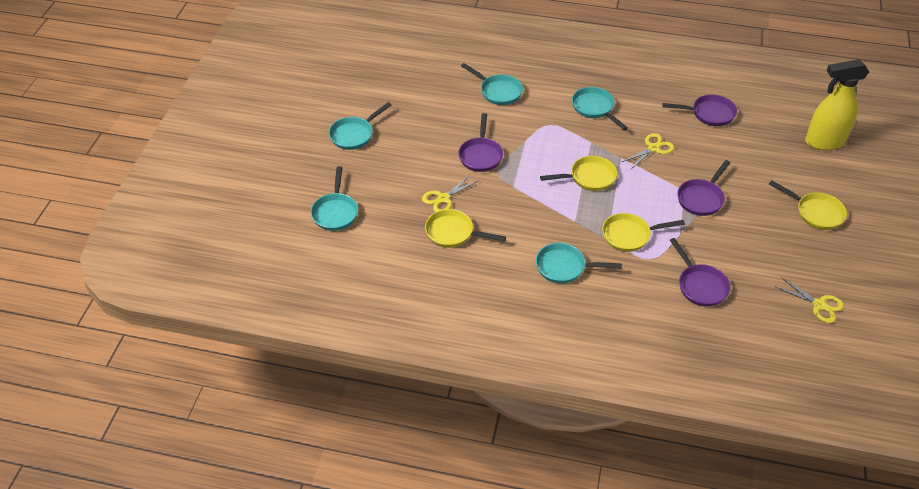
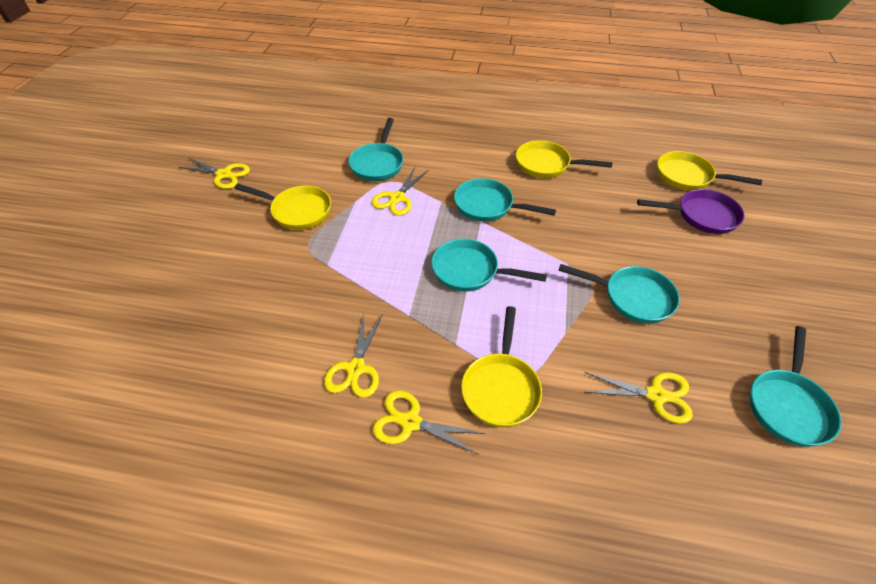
purple pan: [458,113,503,172] [662,95,737,126] [670,238,730,307] [677,160,730,216] = 4 -> [637,189,744,234] = 1
yellow scissors: [422,175,478,212] [622,133,674,169] [774,277,844,323] = 3 -> [178,158,250,189] [324,312,383,398] [371,167,429,216] [373,391,486,455] [584,372,693,424] = 5
yellow spray bottle: [805,59,869,150] = 1 -> none = 0

